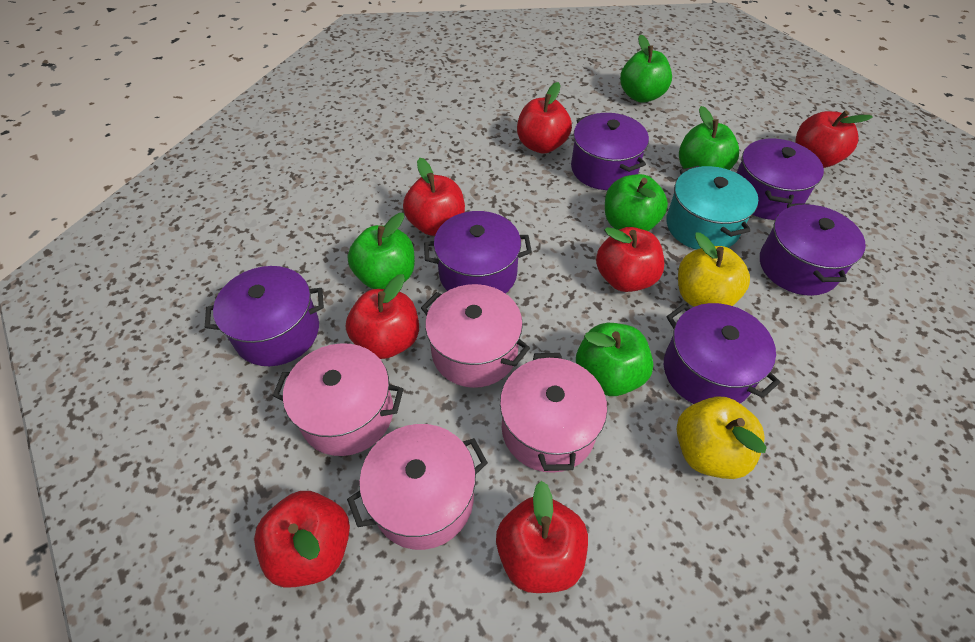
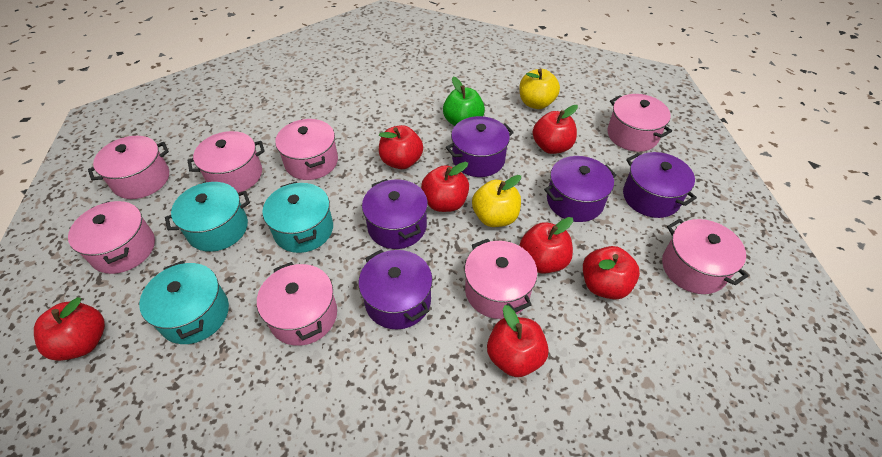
green apple: [348,213,415,289] [576,323,653,396] [605,174,668,231] [620,34,672,103] [679,106,739,170] = 5 -> [443,77,485,126] = 1
pink pot: [273,343,403,456] [347,424,488,550] [421,284,530,388] [500,353,607,473] = 4 -> [68,201,155,274] [88,136,169,199] [188,131,265,193] [257,262,337,346] [275,119,338,180] [465,239,538,319] [607,94,672,152] [662,219,748,294] = 8
purple pot: [205,266,324,366] [424,211,532,294] [571,113,649,190] [664,303,780,404] [736,138,824,220] [760,203,866,296] = 6 -> [359,250,433,329] [362,179,428,249] [446,116,514,177] [544,156,617,222] [623,152,697,218] = 5
turquoise pot: [666,166,758,250] = 1 -> [139,261,229,344] [165,182,250,252] [262,181,333,253] = 3

